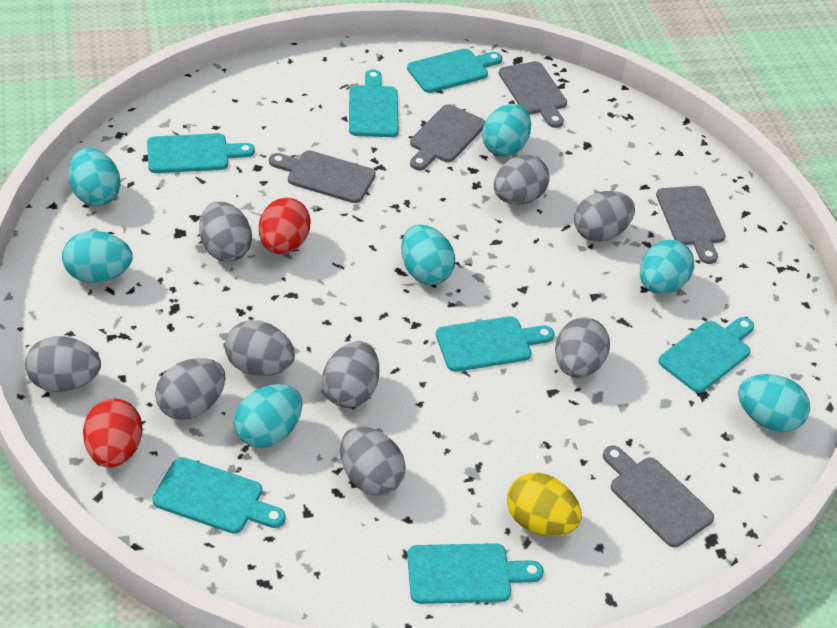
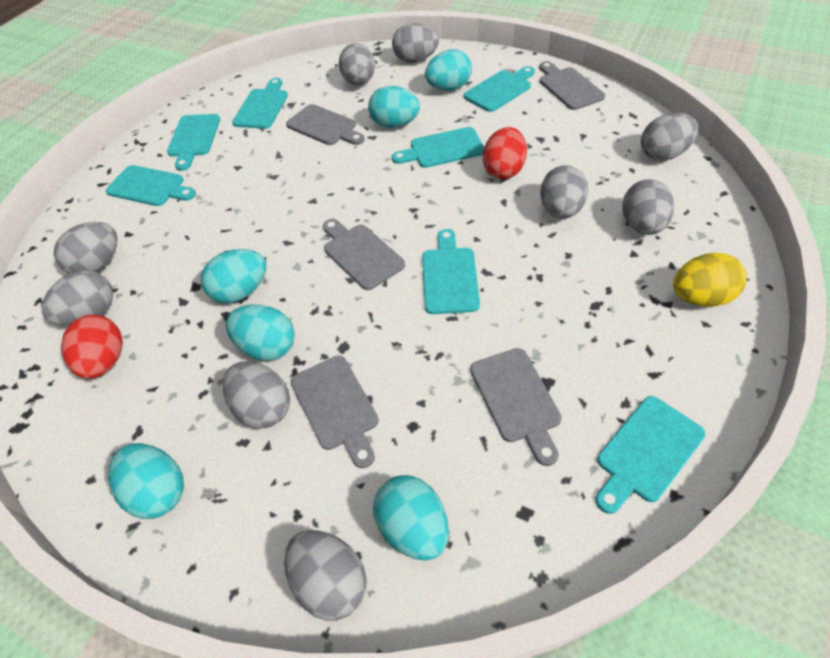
turquoise egg: [62,231,133,283] [68,148,121,206] [234,384,302,448] [401,224,455,285] [482,104,531,157] [640,240,694,294] [738,374,810,432] = 7 -> [108,443,184,519] [201,249,266,303] [226,305,295,361] [368,86,420,128] [373,475,449,560] [425,49,472,91] = 6

